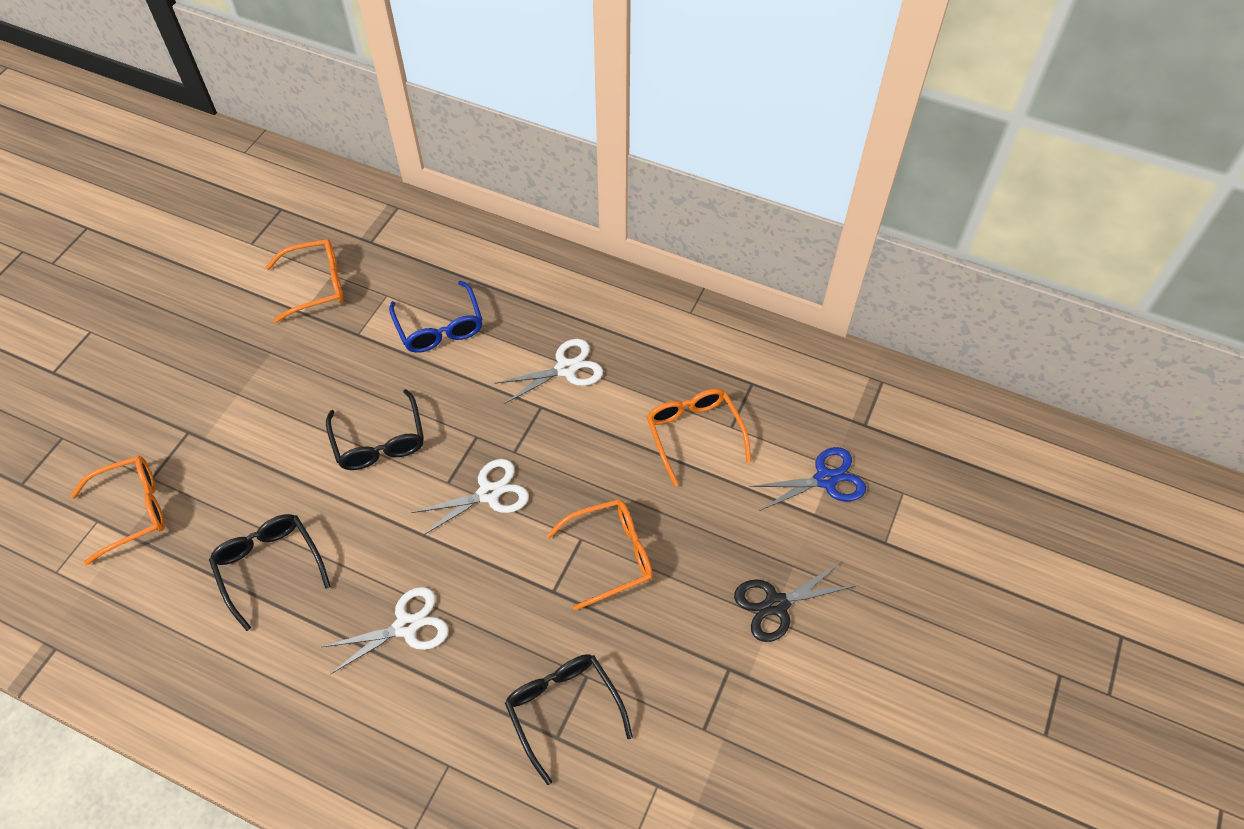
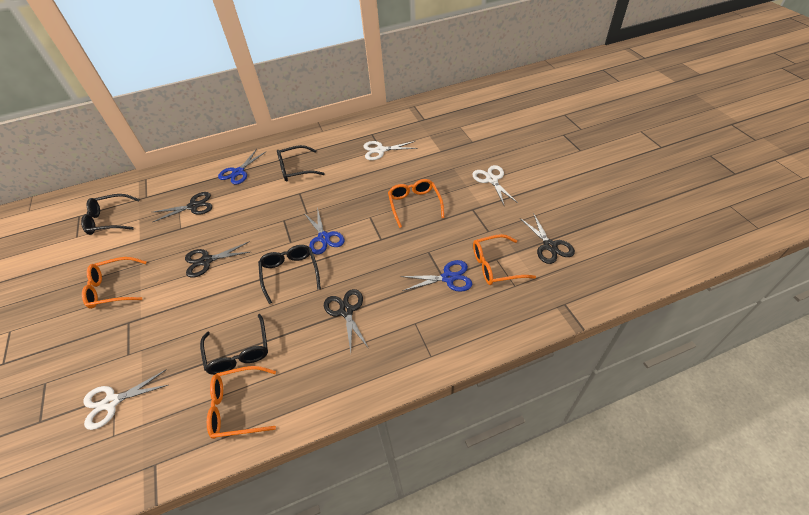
black glasses: [209,514,331,631] [326,389,424,470] [505,654,633,785] = 3 -> [81,194,140,235] [200,314,268,375] [258,245,321,304] [277,145,325,181] = 4
black scissors: [734,562,855,642] = 1 -> [153,192,212,222] [185,242,250,278] [324,289,369,352] [520,213,575,264] = 4
blue glasses: [389,281,483,353] = 1 -> none = 0
blue scissors: [750,447,866,511] = 1 -> [218,149,267,185] [304,208,345,254] [400,260,472,292] = 3

